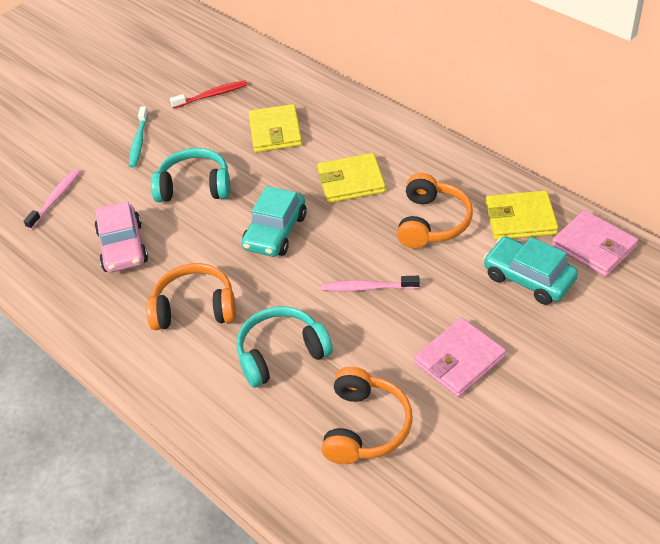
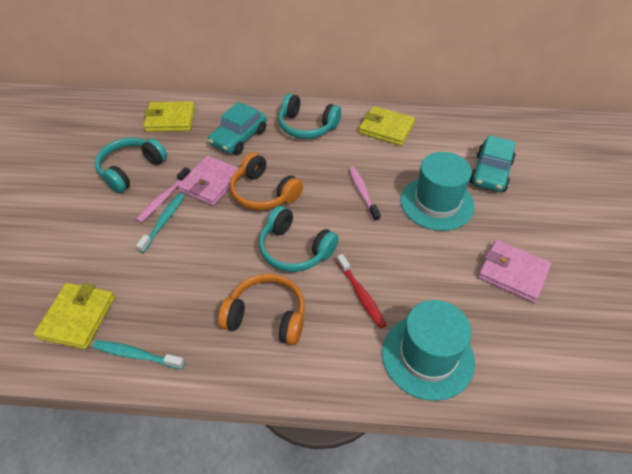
orange headphones: [146,263,236,330] [322,367,413,464] [397,173,473,248] = 3 -> [218,274,305,346] [230,152,303,210] = 2
pink car: [94,201,148,273] = 1 -> none = 0
turquoise hat: none = 0 -> [382,300,475,401] [400,152,475,231] = 2
turquoise headphones: [151,148,230,202] [237,306,333,387] = 2 -> [95,138,167,193] [259,206,339,272] [278,93,341,139] = 3
turquoise toothbrush: [129,106,148,168] = 1 -> [92,340,185,369] [136,193,185,253] = 2

